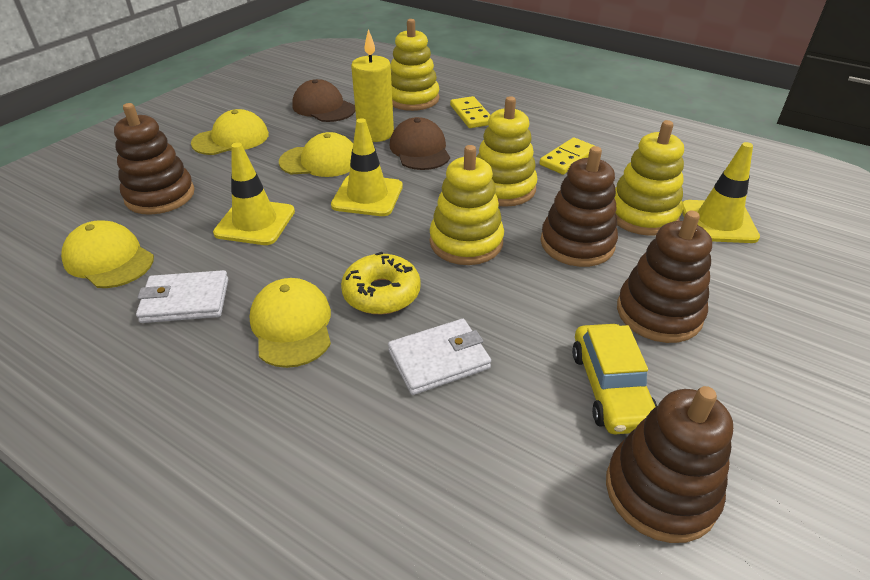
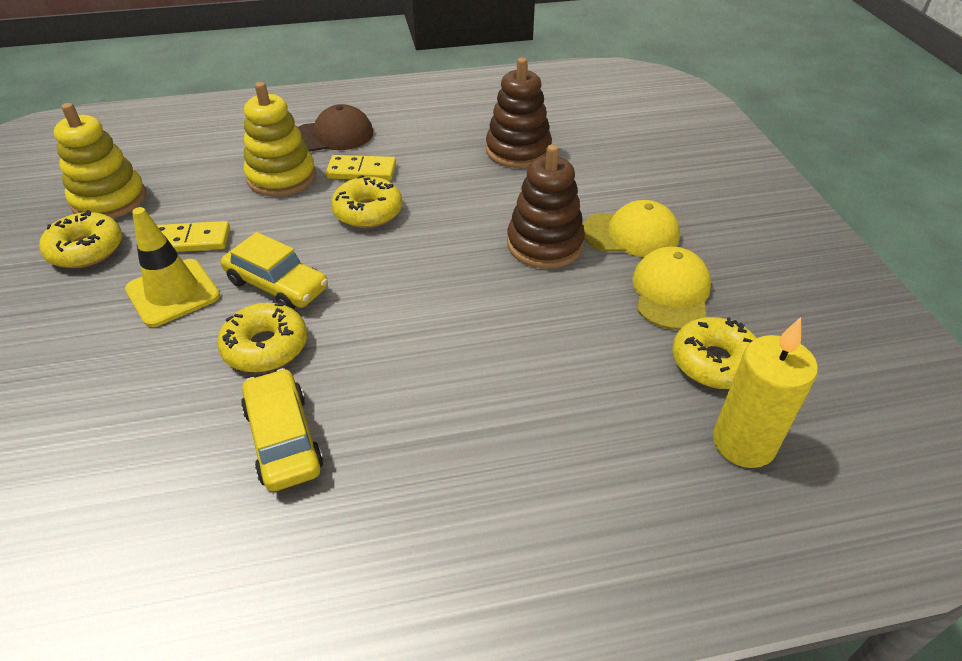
brown cap: [292,79,355,122] [390,117,450,170] = 2 -> [298,104,373,152] = 1
brown stacking toy: [114,103,195,215] [540,146,618,267] [606,386,733,543] [617,210,712,343] = 4 -> [486,58,552,168] [507,144,585,268] = 2
white wallet: [136,270,228,323] [388,319,491,395] = 2 -> none = 0
yellow cap: [61,221,154,288] [191,109,269,155] [249,278,331,368] [279,132,353,177] = 4 -> [583,200,680,257] [632,247,711,330] = 2
yellow car: [572,324,657,434] = 1 -> [221,232,328,309] [241,368,324,491] = 2
yellow donut: [341,252,421,314] = 1 -> [39,210,122,268] [217,303,307,373] [331,175,403,228] [672,317,757,389] = 4
yellow stacking toy: [391,19,439,111] [430,145,504,265] [477,96,538,207] [615,120,684,236] = 4 -> [54,103,146,219] [244,82,316,196] = 2
yellow traffic cone: [213,142,295,245] [331,118,403,216] [682,142,760,243] = 3 -> [125,207,220,327] = 1

